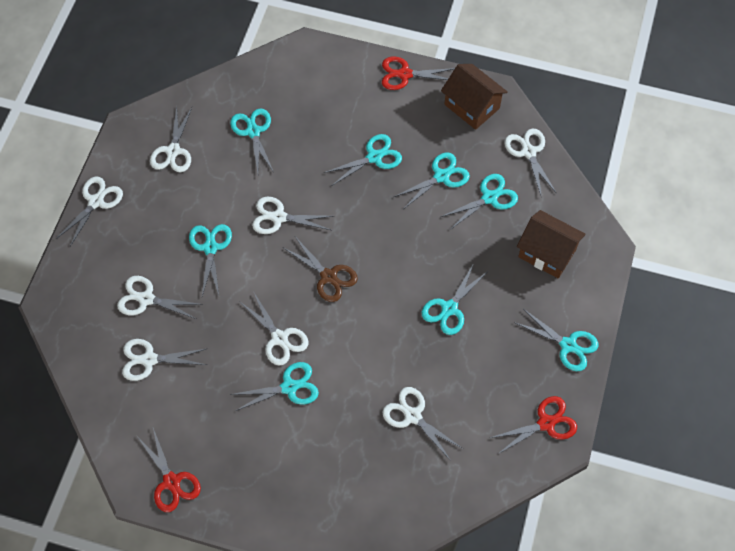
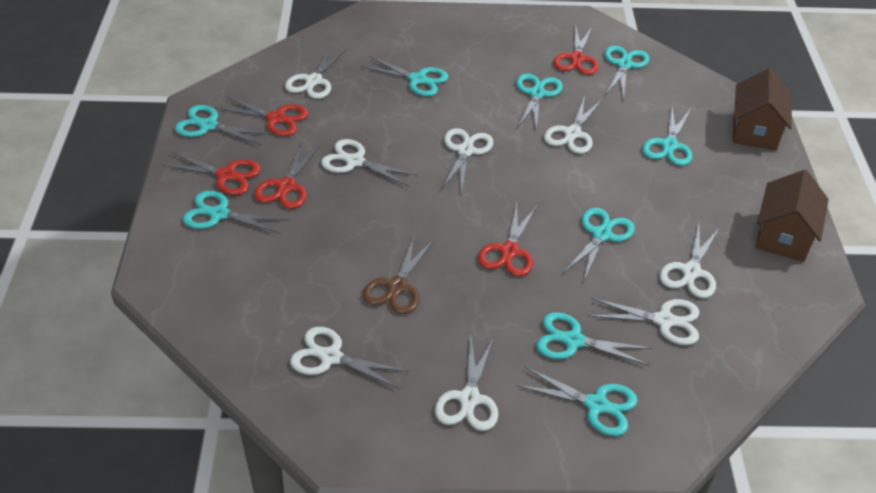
red scissors: [138,428,201,512] [382,57,455,90] [490,396,577,454] = 3 -> [161,151,261,195] [215,96,308,136] [254,142,320,209] [478,203,537,277] [553,25,599,75] = 5
turquoise scissors: [189,224,232,296] [230,108,273,173] [230,362,319,411] [324,134,402,185] [394,153,470,208] [422,263,488,335] [441,174,518,230] [514,309,599,371] = 8 -> [175,105,270,145] [183,191,288,234] [361,56,448,96] [516,73,563,131] [516,367,638,436] [536,312,652,366] [563,208,635,280] [605,46,649,100] [642,108,692,166] = 9

